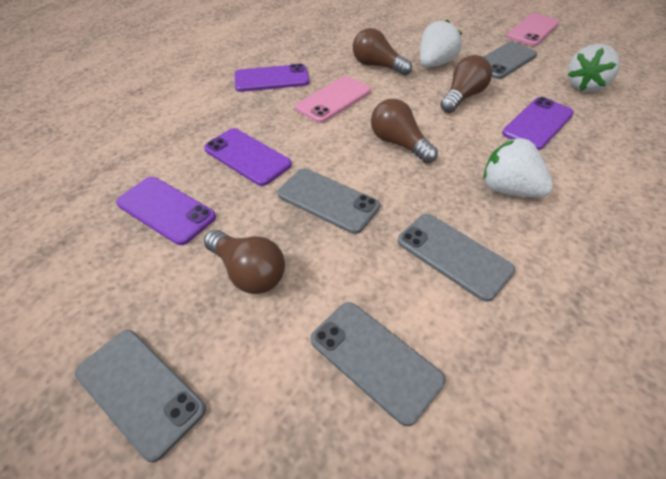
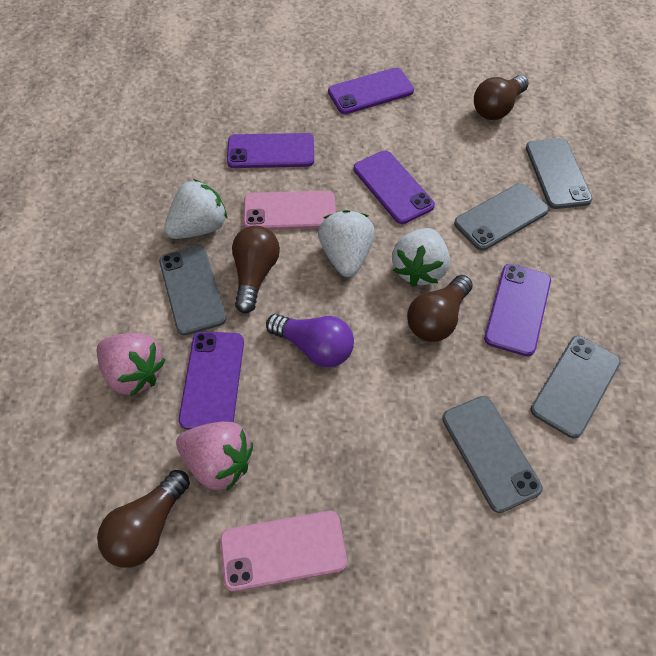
pink strawberry: none = 0 -> [97,333,166,397] [176,422,253,491] = 2
purple light bulb: none = 0 -> [266,314,354,367] = 1
purple phone: [116,177,216,245] [204,128,292,186] [234,64,309,92] [502,97,574,150] = 4 -> [178,331,244,430] [227,133,314,168] [328,67,414,114] [354,151,435,224] [484,264,551,357] = 5

